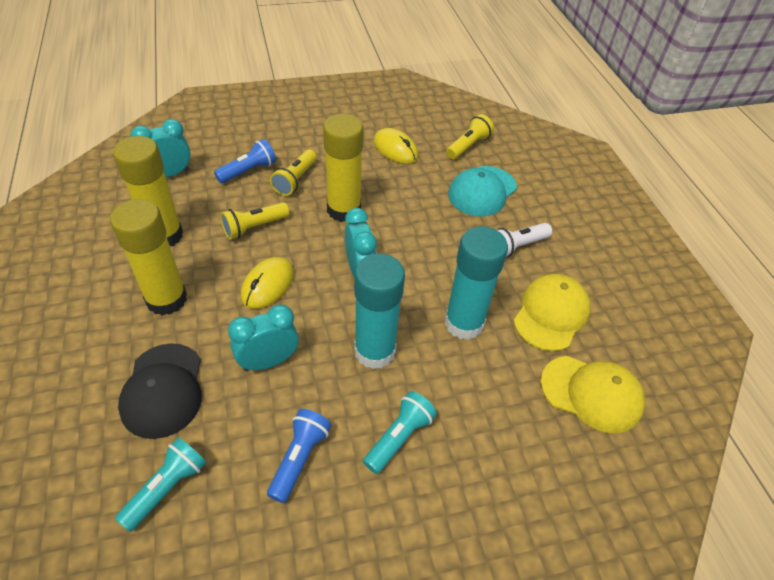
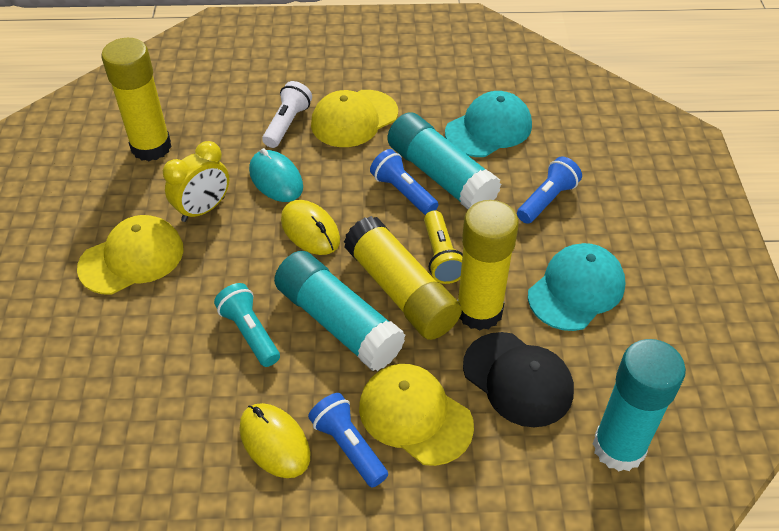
blue flashlight: [214,139,276,183] [267,409,331,503] = 2 -> [308,393,388,488] [370,149,438,215] [517,157,582,224] = 3
turquoise cap: [448,166,517,216] = 1 -> [445,91,532,157] [528,243,625,331] = 2
turquoise clock: [130,119,191,177] [228,304,299,371] [345,208,377,276] = 3 -> none = 0
turquoise flashlight: [115,437,207,532] [363,391,437,474] = 2 -> [214,283,280,367] = 1
turquoise glue stick: [354,254,405,369] [445,226,508,340] = 2 -> [274,251,406,371] [388,112,501,209] [593,339,686,471] = 3
turquoise mouse: none = 0 -> [249,148,303,202] = 1
yellow cap: [513,274,591,351] [541,356,645,433] = 2 -> [77,215,184,295] [311,90,398,147] [359,364,474,466] = 3
yellow clock: none = 0 -> [163,141,229,222] = 1
yellow flashlight: [220,202,290,240] [270,150,317,196] [446,114,494,159] = 3 -> [424,210,463,284] = 1

